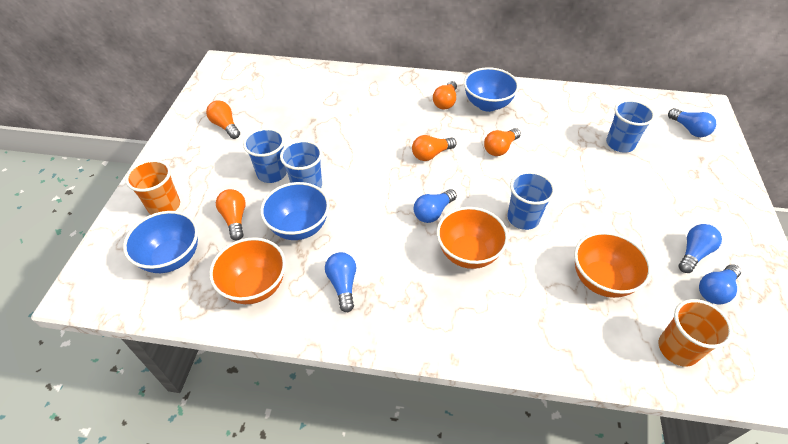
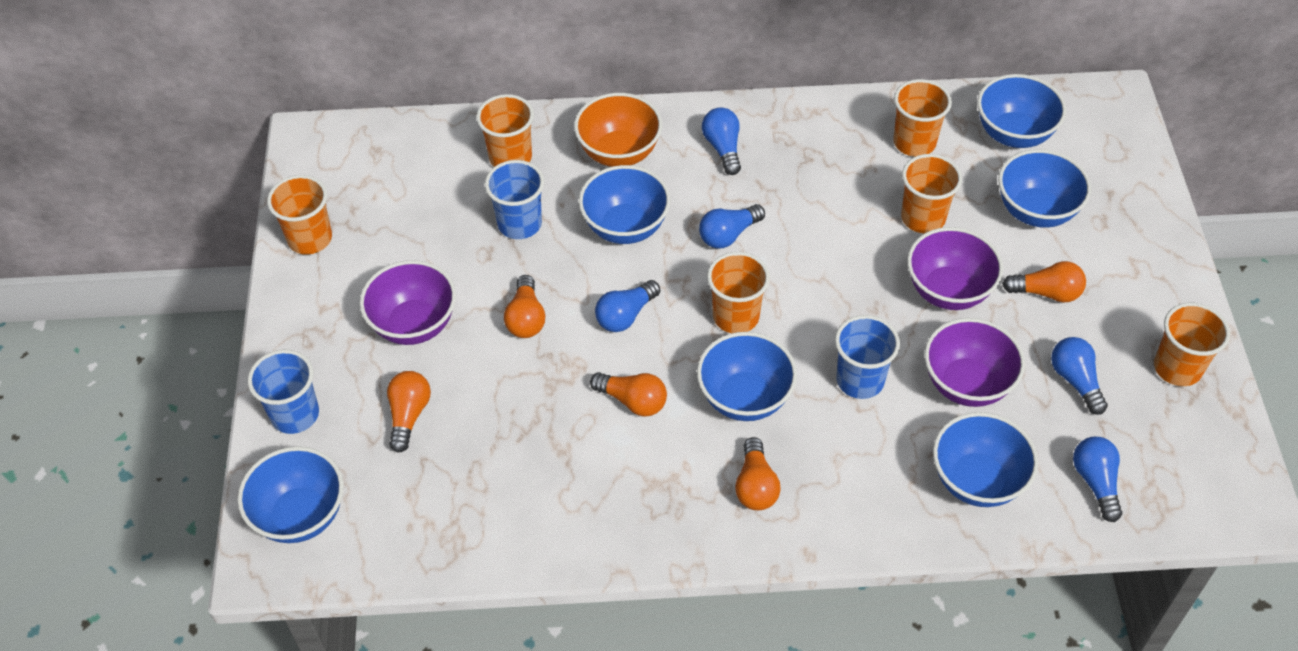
blue bowl: [123,211,198,273] [260,182,330,240] [464,67,519,112] = 3 -> [238,446,344,543] [579,165,670,244] [697,332,797,421] [933,412,1038,507] [977,74,1066,148] [998,149,1091,228] = 6
blue cup: [243,128,287,183] [280,140,322,189] [507,171,555,230] [606,100,655,152] = 4 -> [248,350,319,434] [485,160,544,239] [835,315,900,399] = 3
orange bowl: [209,237,286,304] [437,207,509,269] [574,232,652,298] = 3 -> [574,93,662,167] = 1
orange cup: [125,160,180,215] [658,299,733,367] = 2 -> [267,175,332,255] [476,94,534,167] [707,252,770,333] [893,79,952,157] [901,154,962,233] [1154,303,1230,386] = 6
purple bowl: none = 0 -> [360,260,456,345] [907,227,1003,310] [925,318,1025,407] = 3

